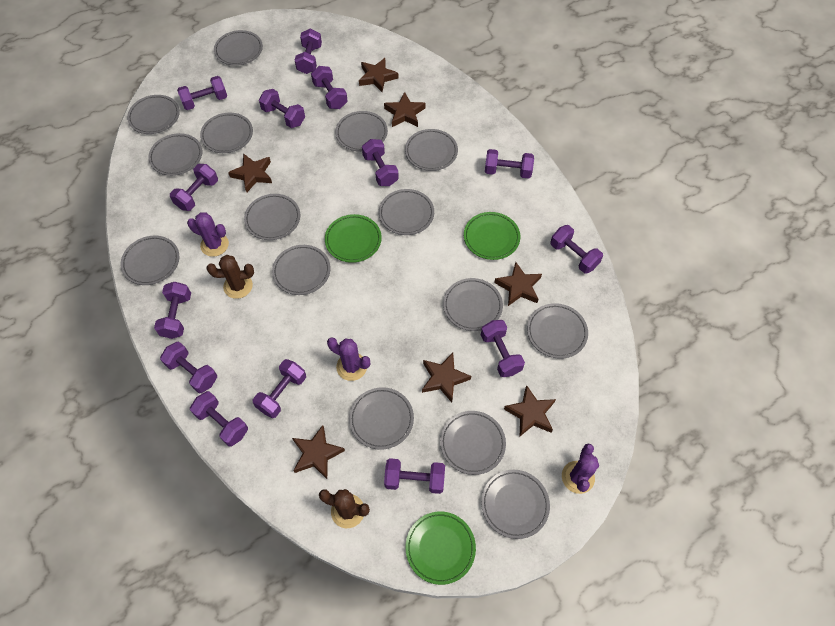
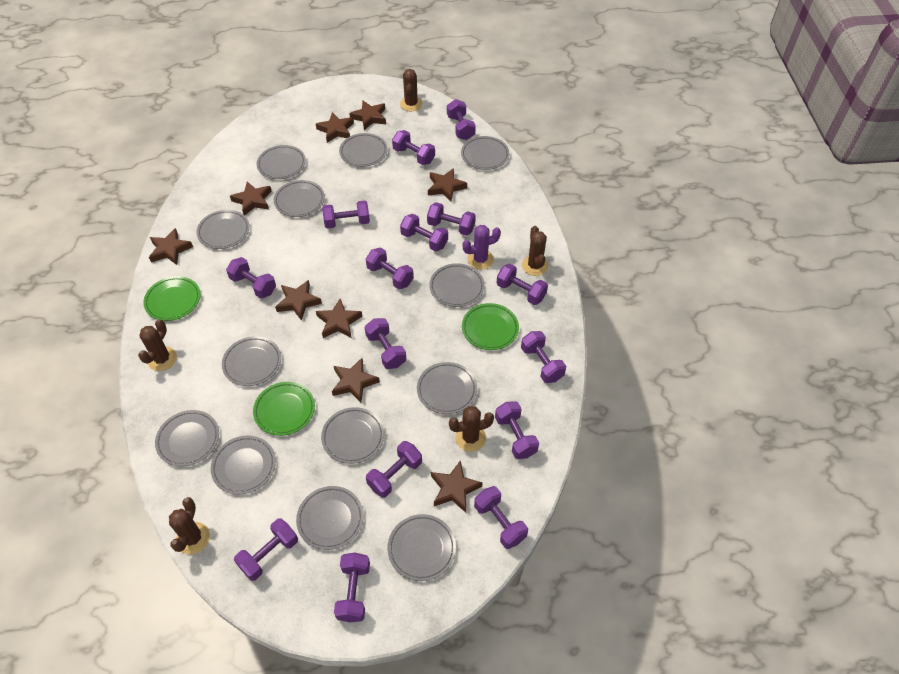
brown cactus: [207,255,254,299] [319,489,370,529] = 2 -> [138,319,177,371] [169,497,210,554] [400,69,423,111] [449,406,494,452] [522,226,549,276] = 5
brown star: [228,153,272,192] [292,425,345,479] [359,58,398,92] [384,92,426,127] [422,353,471,402] [494,262,542,306] [504,385,556,436] = 7 -> [149,228,193,265] [230,181,272,215] [275,280,322,321] [316,112,354,143] [316,299,362,338] [332,358,380,403] [349,101,386,130] [428,168,467,202] [431,460,483,513] = 9
grey plate: [121,236,179,285] [127,95,180,134] [148,133,203,176] [200,113,253,153] [214,30,263,66] [244,194,300,240] [272,245,331,295] [335,111,388,152] [349,387,414,450] [379,189,434,235] [405,129,458,171] [440,411,506,475] [443,278,503,331] [481,470,550,539] [527,303,588,359] = 15 -> [155,410,219,467] [197,210,250,249] [211,435,276,495] [222,336,281,386] [256,145,306,179] [274,180,325,217] [296,486,364,550] [321,407,384,464] [339,133,388,167] [387,514,456,581] [417,362,477,414] [429,263,485,307] [461,136,509,170] = 13
purple cactus: [187,212,229,257] [327,337,370,381] [562,444,599,494] = 3 -> [462,225,501,270] = 1
purple dumbbell: [154,282,191,339] [160,341,217,393] [170,164,218,211] [177,76,227,110] [190,391,248,447] [253,359,306,418] [259,89,305,128] [295,29,322,74] [311,66,348,109] [362,139,399,186] [384,458,445,494] [481,320,525,377] [485,149,534,179] [550,225,603,274] = 14 -> [226,257,276,299] [234,518,298,581] [322,200,370,229] [334,552,370,623] [365,318,406,369] [366,247,414,289] [366,441,422,498] [392,130,435,165] [400,214,448,251] [427,202,476,236] [447,99,476,140] [474,486,528,549] [495,401,539,459] [497,264,548,305] [521,331,566,383] = 15

